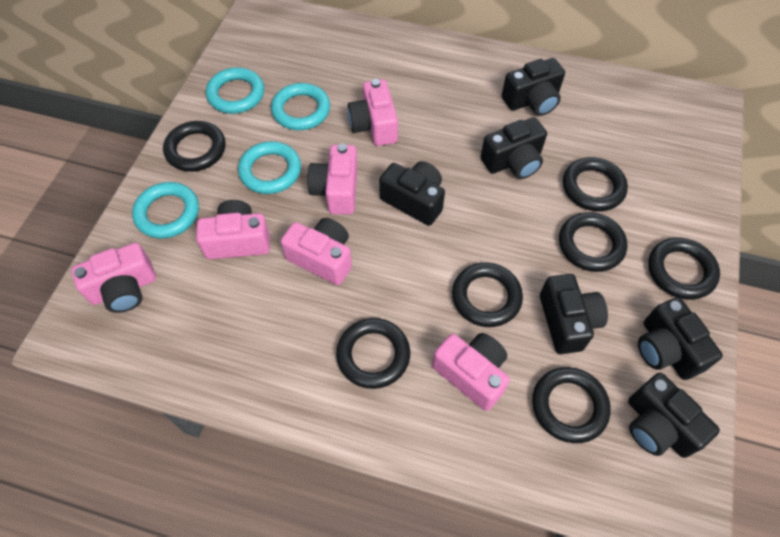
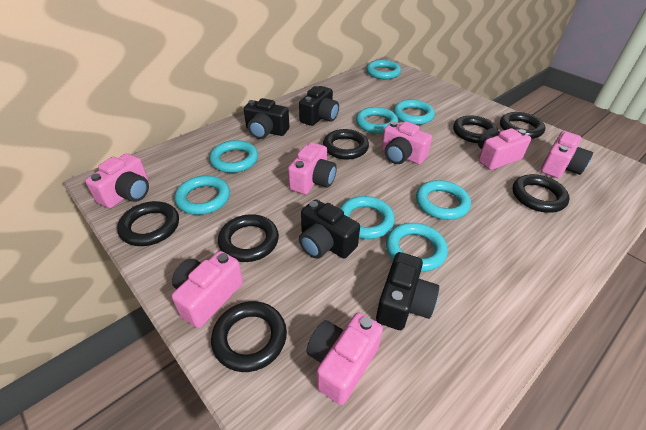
black camera: [379,161,445,226] [480,117,547,179] [502,58,565,116] [540,274,608,354] [628,373,720,458] [638,297,723,380] = 6 -> [244,98,289,139] [299,86,339,126] [299,199,360,259] [376,252,439,330] = 4
pink camera: [71,243,156,313] [196,200,270,259] [281,218,352,285] [307,144,358,215] [348,79,398,146] [432,333,510,411] = 6 -> [85,153,149,208] [172,251,243,328] [288,142,337,195] [306,313,383,405] [382,121,432,164] [478,128,531,170] [540,131,593,178] = 7
turquoise ring: [132,182,199,238] [206,67,264,114] [238,141,301,194] [271,83,330,130] = 4 -> [174,175,230,215] [209,140,258,173] [340,196,395,239] [356,107,398,134] [366,60,401,79] [386,223,448,272] [393,100,435,125] [416,180,471,220] = 8

